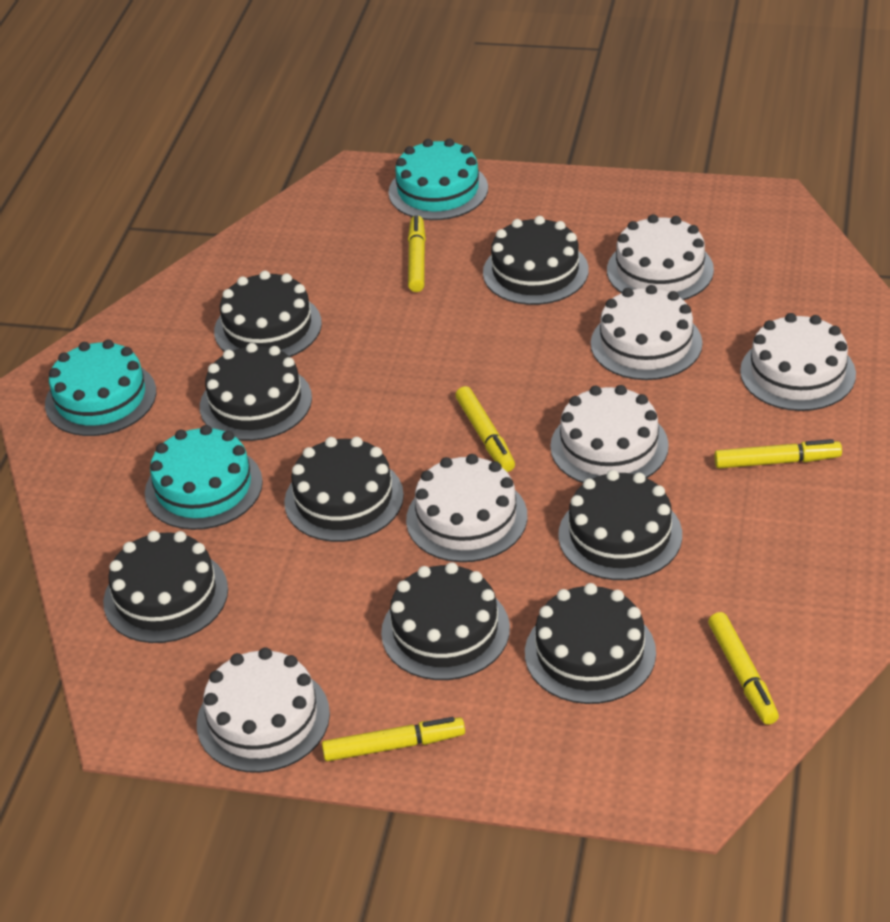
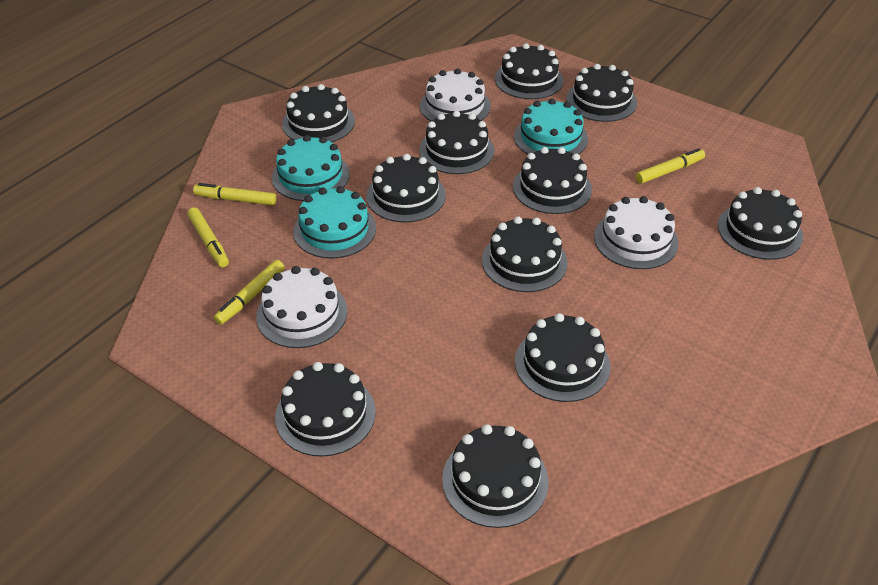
black cake: [103,531,228,643] [200,343,312,441] [214,271,322,357] [284,437,404,542] [381,562,510,680] [483,216,589,305] [525,583,656,704] [558,470,682,580] = 8 -> [275,362,376,457] [282,84,355,142] [366,154,446,222] [419,111,494,174] [442,424,548,528] [482,216,568,292] [495,43,564,99] [513,147,592,214] [515,313,610,402] [566,64,637,122] [718,187,803,260] = 11
white cake: [197,647,330,773] [406,454,527,562] [550,385,669,483] [591,285,702,380] [607,214,714,300] [740,313,856,411] = 6 -> [256,266,347,348] [420,68,491,121] [594,196,679,269] = 3
yellow marker: [322,717,465,762] [408,215,426,292] [455,386,515,472] [708,612,779,725] [714,439,842,469] = 5 -> [187,207,229,267] [193,183,276,205] [214,260,284,325] [636,148,705,184] = 4

